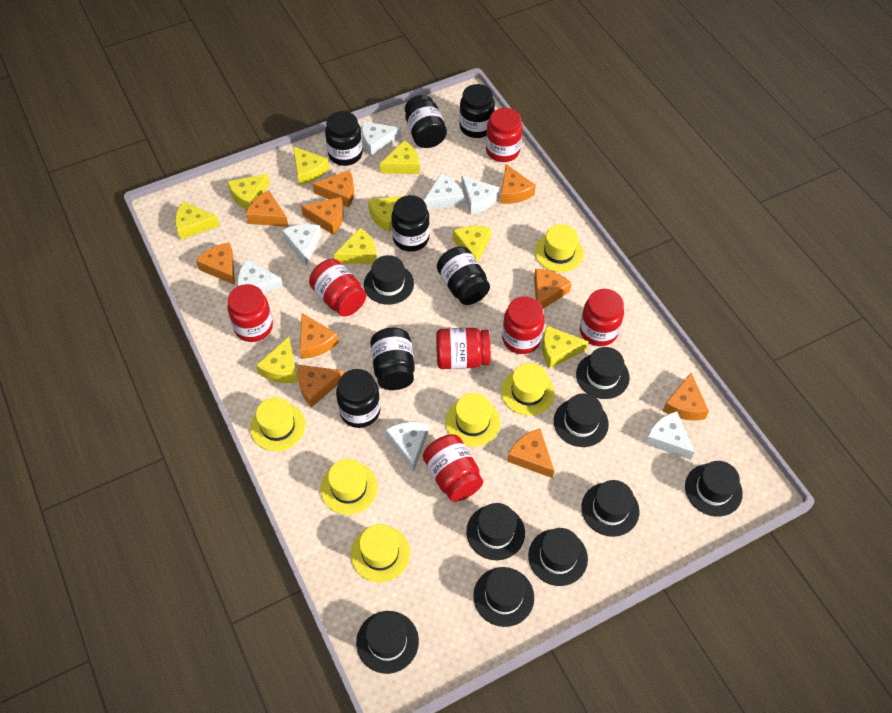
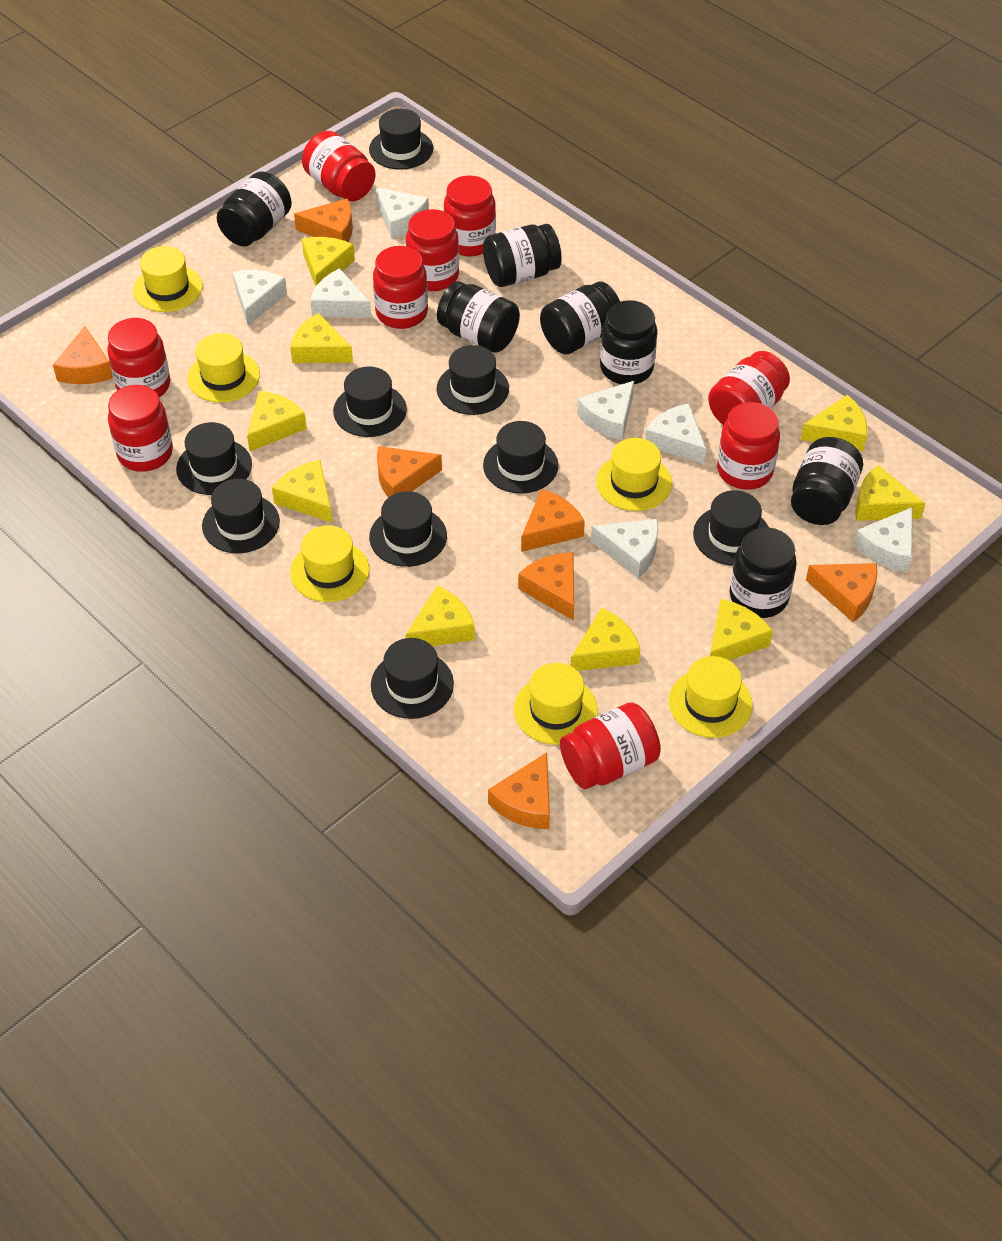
orange cheese: [196,242,235,285] [246,190,289,227] [298,365,344,407] [300,313,338,359] [301,197,344,235] [313,170,354,207] [500,164,536,204] [507,429,554,478] [534,269,572,309] [663,373,709,420] = 10 -> [53,326,113,384] [294,198,353,242] [377,446,442,498] [488,752,550,829] [518,552,574,620] [521,489,585,552] [806,563,877,622] = 7
red jar: [228,284,273,342] [309,259,366,317] [423,434,483,502] [436,328,491,369] [486,108,522,162] [502,296,545,354] [580,289,624,346] = 7 -> [107,318,170,397] [108,385,173,472] [302,131,376,202] [373,246,428,329] [406,209,459,291] [444,175,496,257] [560,703,661,789] [708,351,790,425] [717,402,780,490] = 9

